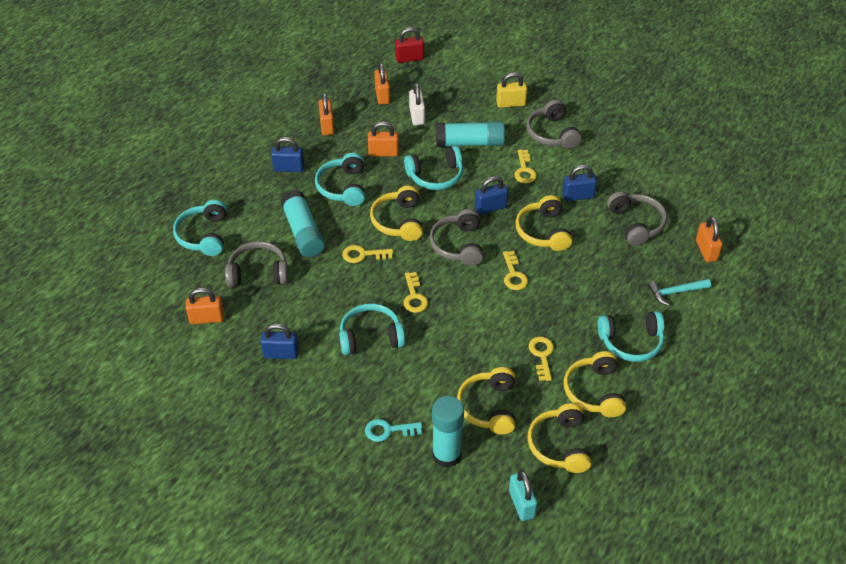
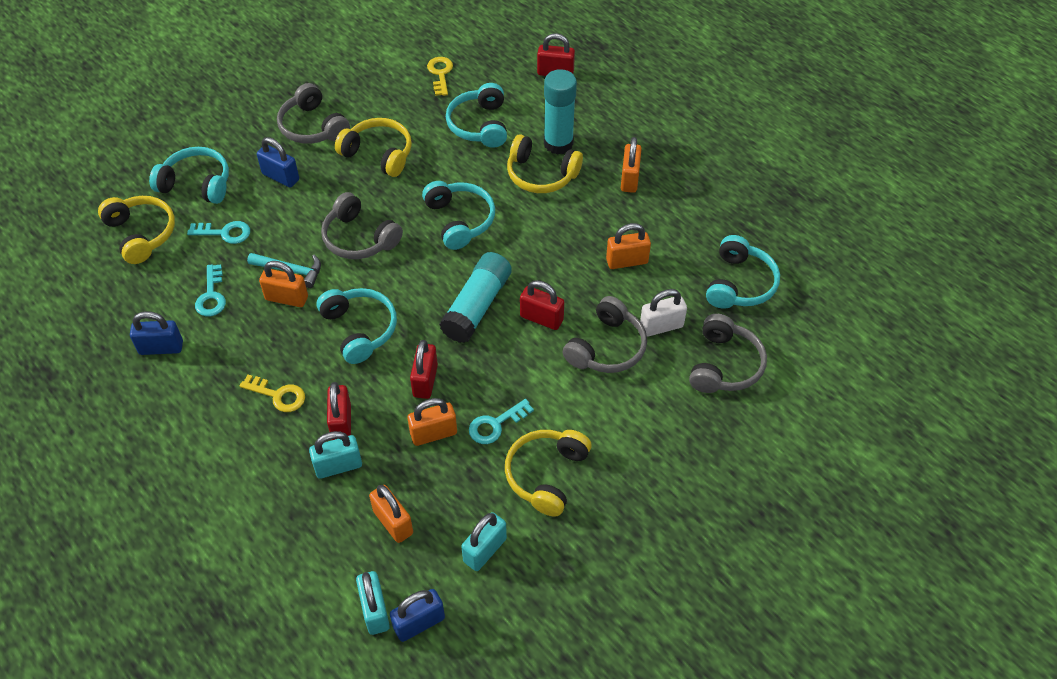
blue padlock: [260,323,299,359] [271,137,304,172] [475,176,508,215] [562,165,597,201] = 4 -> [130,311,183,355] [257,137,299,187] [390,589,445,642] = 3
red padlock: [395,27,424,63] = 1 -> [327,382,351,440] [410,340,438,399] [520,280,564,330] [537,33,575,76] = 4
turquoise glue stick: [281,190,325,257] [432,396,464,468] [436,121,505,147] = 3 -> [439,252,512,343] [544,69,577,154] = 2
turquoise key: [365,419,422,442] = 1 -> [187,221,250,244] [195,264,226,316] [469,399,534,444] = 3
turquoise padlock: [509,470,537,521] = 1 -> [309,431,362,479] [356,571,390,635] [461,512,507,571] = 3
yellow headphones: [370,186,423,241] [457,367,515,434] [516,195,572,251] [528,403,592,473] [564,351,626,417] = 5 -> [98,196,175,264] [335,118,412,177] [505,430,592,517] [507,134,583,193] = 4
yellow key: [342,245,393,263] [404,272,428,313] [503,251,528,290] [514,149,537,183] [528,336,554,381] = 5 -> [240,375,305,412] [427,57,453,96] = 2
yellow padlock: [496,72,527,108] = 1 -> none = 0

